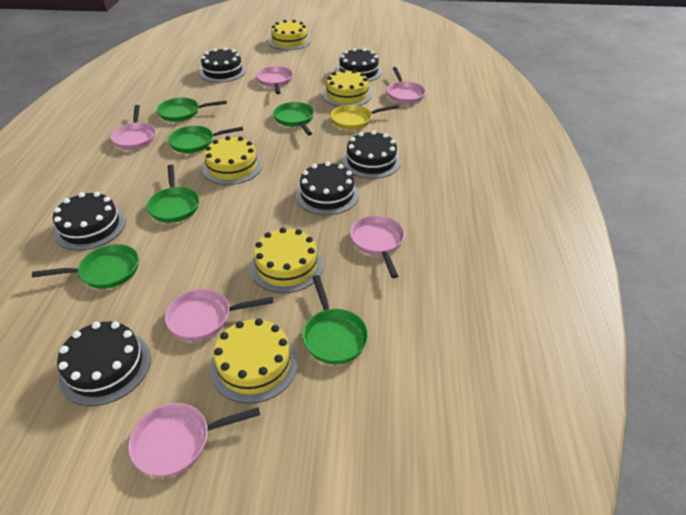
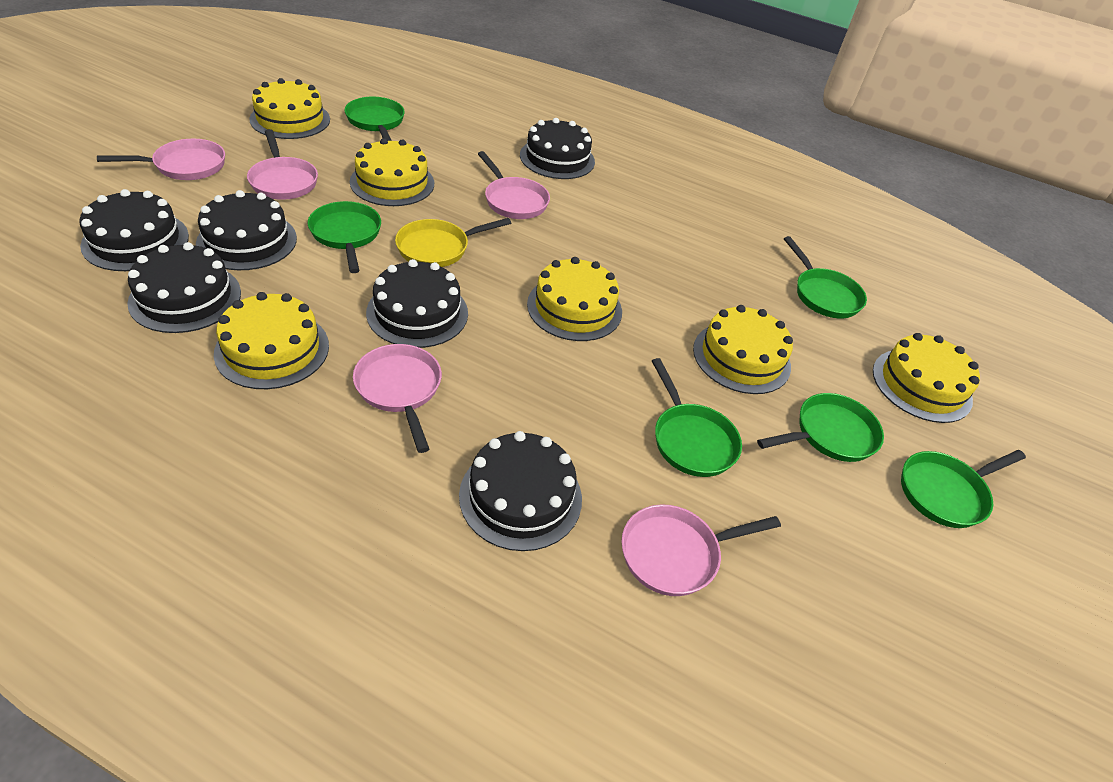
pink pan: [110,105,156,150] [128,403,260,477] [165,289,273,341] [256,66,293,94] [350,215,405,278] [387,67,426,104] = 6 -> [97,139,225,180] [247,129,318,200] [353,344,442,453] [478,151,550,219] [621,505,781,596] = 5
yellow cake: [202,136,262,185] [210,318,298,404] [250,227,323,293] [269,20,311,50] [323,69,372,107] = 5 -> [214,292,329,389] [249,78,330,139] [350,138,434,206] [527,257,622,341] [693,305,793,394] [873,333,980,423] = 6

